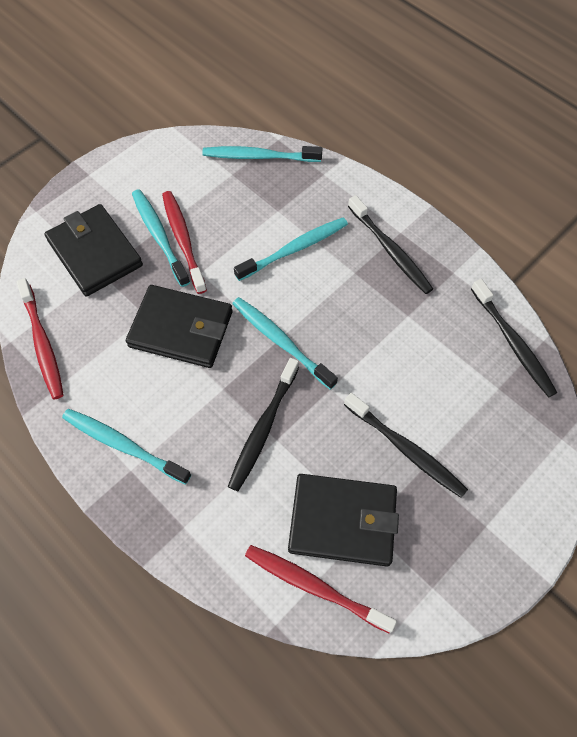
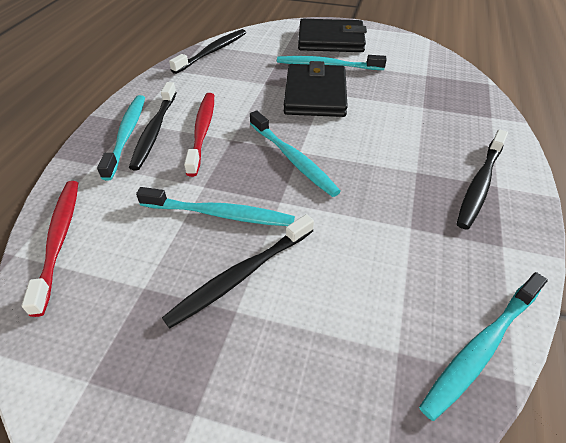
black wallet: [44,204,143,296] [126,285,232,368] [288,474,399,566] = 3 -> [284,61,348,117] [298,19,367,52] = 2
red toothbrush: [17,278,64,400] [162,191,207,294] [245,545,397,634] = 3 -> [21,181,78,317] [184,93,214,177] = 2

